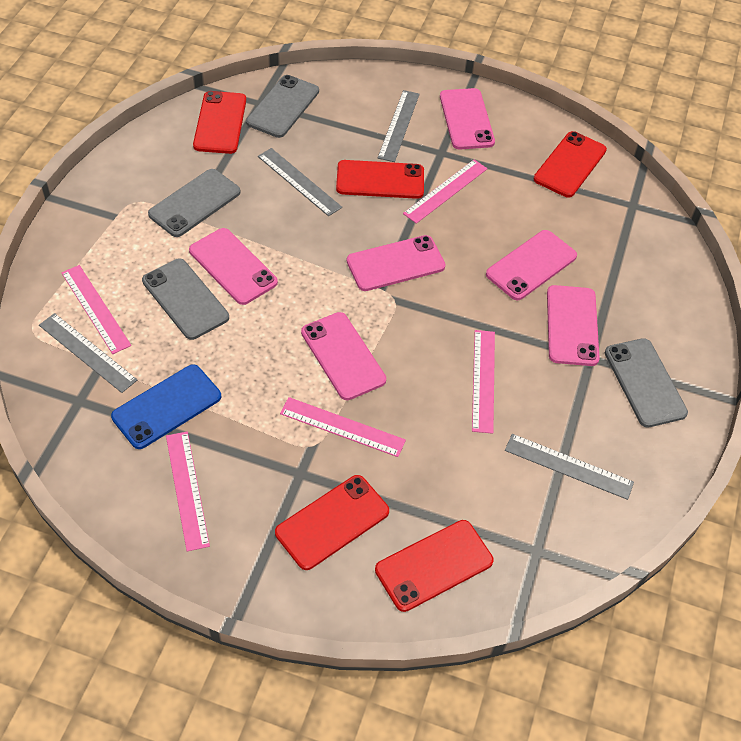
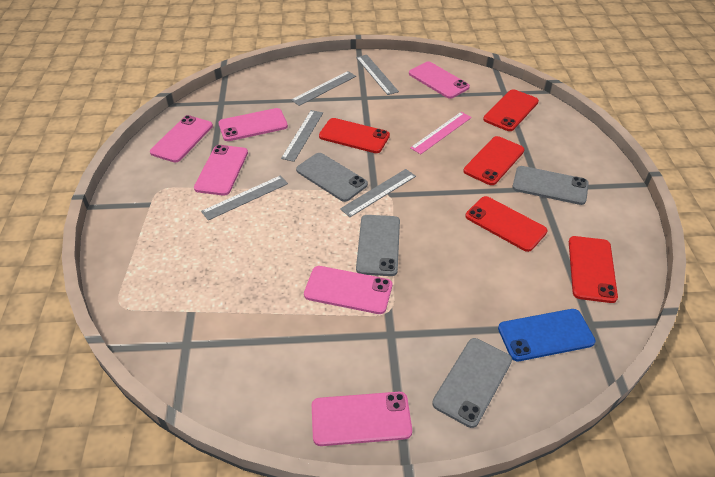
grey ruler: [39,313,137,393] [258,148,342,216] [378,90,420,162] [505,434,634,500] = 4 -> [201,175,288,220] [281,110,323,162] [291,71,356,106] [340,169,416,217] [356,55,399,95] = 5
pink ruler: [61,265,131,354] [166,431,210,552] [280,397,406,457] [403,159,488,224] [472,330,495,434] = 5 -> [410,112,472,154] = 1

